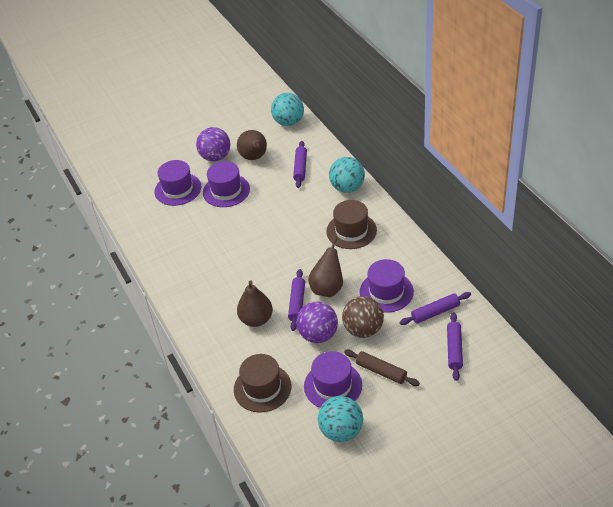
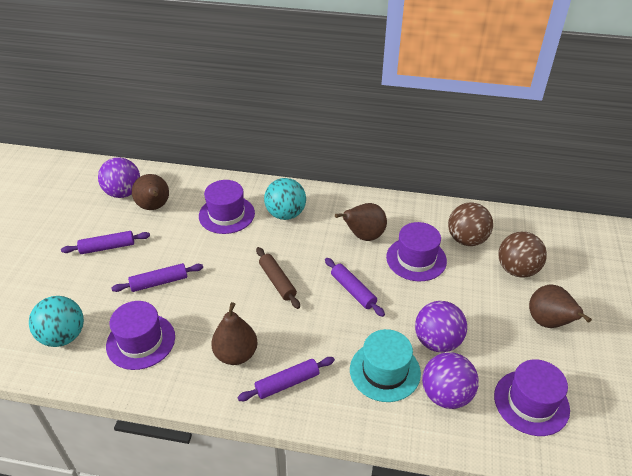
brown ball: [342,296,384,338] = 1 -> [448,202,493,246] [498,232,547,278] = 2
brown hat: [234,354,291,413] [326,200,377,249] = 2 -> none = 0
brown pear: [237,130,267,160] [237,280,273,327] [308,237,343,297] = 3 -> [132,174,169,210] [211,302,258,365] [335,203,387,241] [529,284,592,328] = 4
purple ball: [196,127,230,162] [296,302,338,343] = 2 -> [98,157,140,198] [415,301,467,352] [422,352,479,409] = 3
turquoise ball: [271,93,304,126] [318,396,363,442] [329,157,365,193] = 3 -> [29,296,84,347] [264,178,306,220] = 2
turquoise hat: none = 0 -> [350,329,421,402] = 1

